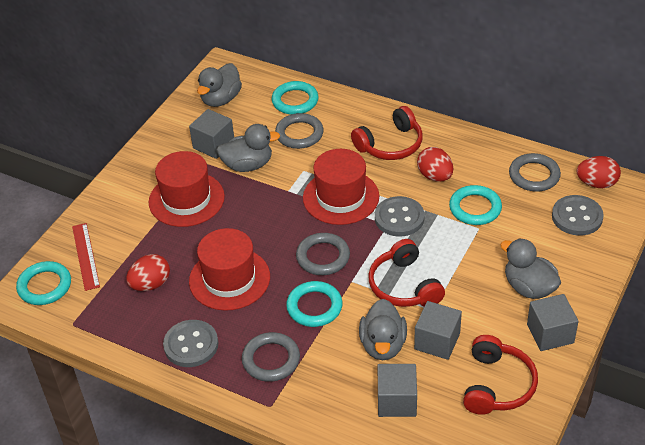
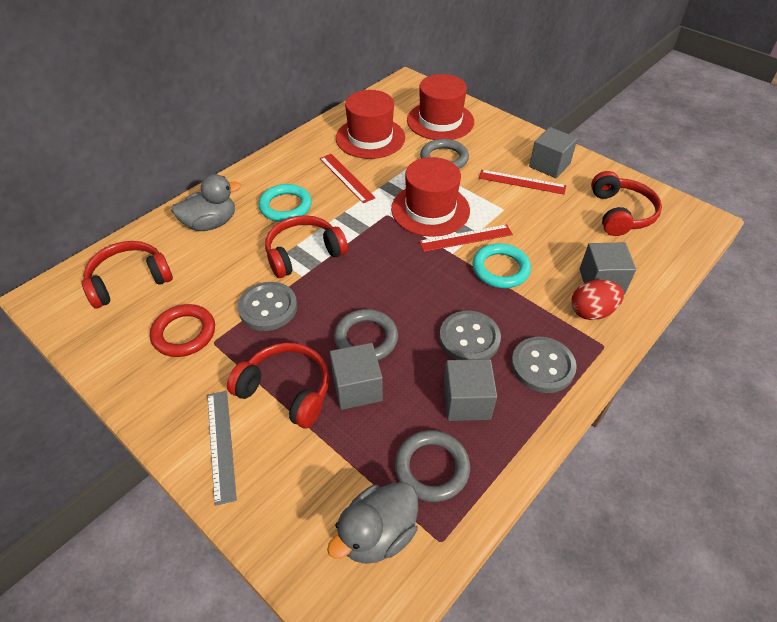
grey duck: [197,63,242,107] [216,124,280,172] [359,299,407,360] [500,238,561,299] = 4 -> [171,174,241,231] [327,482,418,564] = 2
grey ring: [242,332,300,382] [275,113,324,149] [296,233,350,275] [509,153,561,191] = 4 -> [334,309,398,360] [395,430,470,502] [420,139,469,169] = 3
grey ruler: none = 0 -> [207,391,237,506] = 1
red egg: [126,254,170,291] [417,147,453,182] [577,156,621,188] = 3 -> [571,279,624,320] = 1
red headphones: [351,106,423,160] [368,239,445,307] [463,335,538,415] = 3 -> [82,241,173,309] [227,343,329,428] [265,215,348,278] [591,171,662,236] = 4
red ring: none = 0 -> [150,304,215,357] = 1
red ruler: [72,223,100,291] = 1 -> [320,154,375,203] [419,224,513,252] [479,170,566,195] = 3
turquoise ring: [16,261,71,305] [272,81,318,115] [286,281,343,327] [449,185,502,225] = 4 -> [259,184,312,222] [473,243,531,288] = 2

